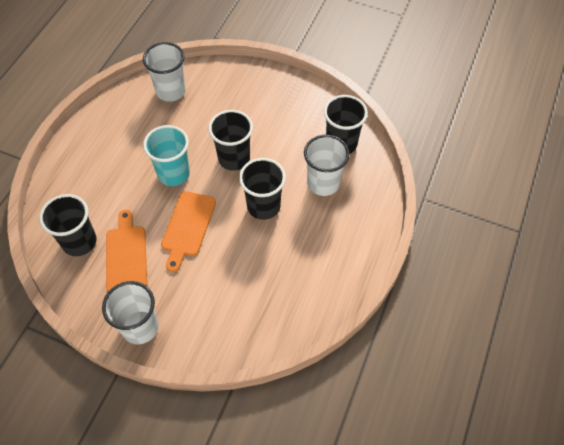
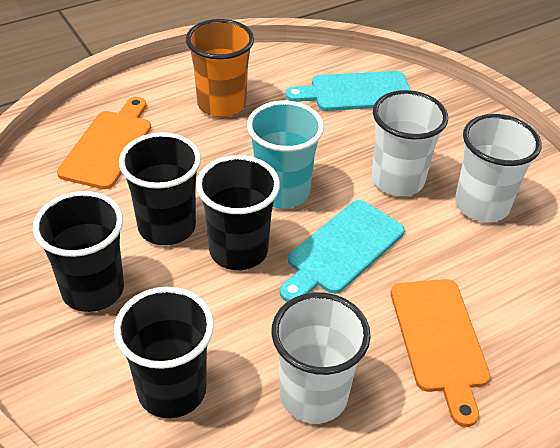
orange cup: none = 0 -> [186,19,254,117] = 1
turquoise cutting board: none = 0 -> [280,200,405,302] [285,71,410,111] = 2

